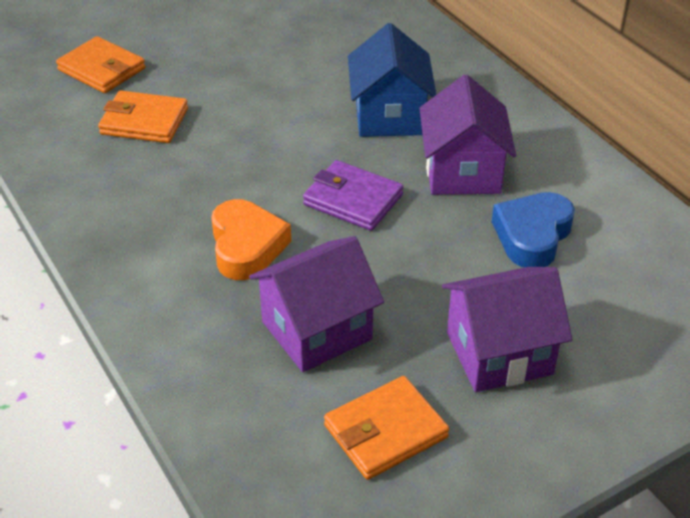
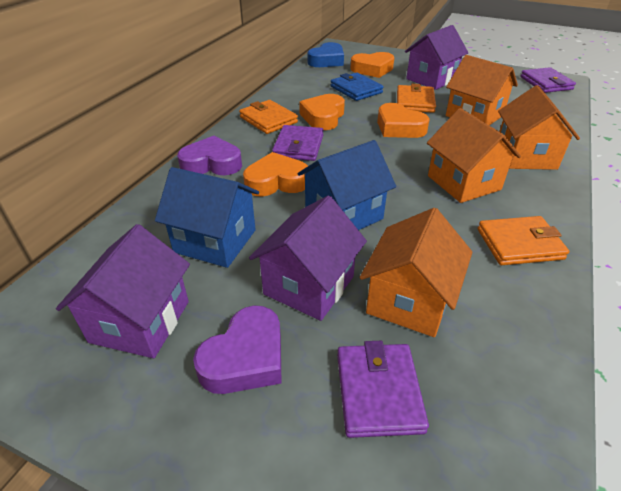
blue house: [348,23,436,137] = 1 -> [155,167,259,268] [298,140,396,230] = 2
blue wallet: none = 0 -> [331,72,384,101] = 1
orange heart: [211,199,291,280] = 1 -> [243,152,308,196] [299,94,345,130] [350,52,394,78] [377,103,429,138] = 4
orange house: none = 0 -> [360,208,473,337] [427,108,521,203] [446,55,518,125] [498,85,580,170] = 4
purple heart: none = 0 -> [177,136,242,175] [193,305,282,394] = 2
purple wallet: [303,160,403,231] = 1 -> [272,125,324,161] [337,341,429,438] [520,67,576,93] = 3

